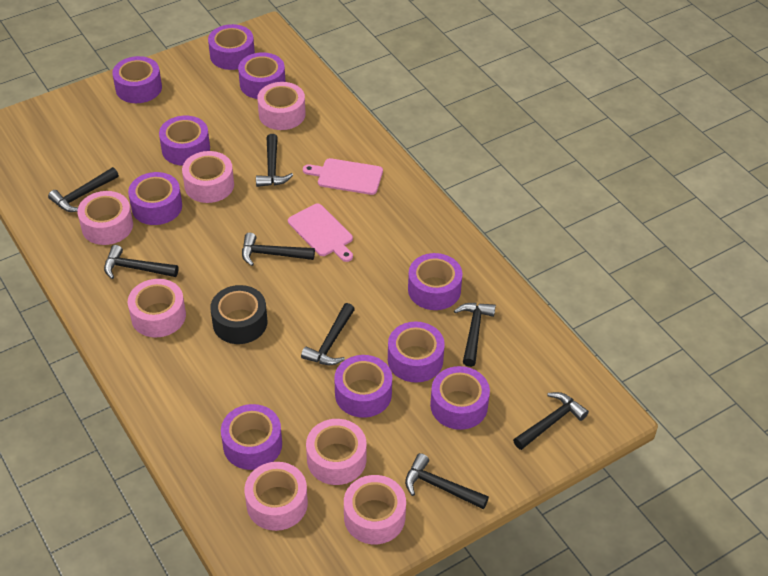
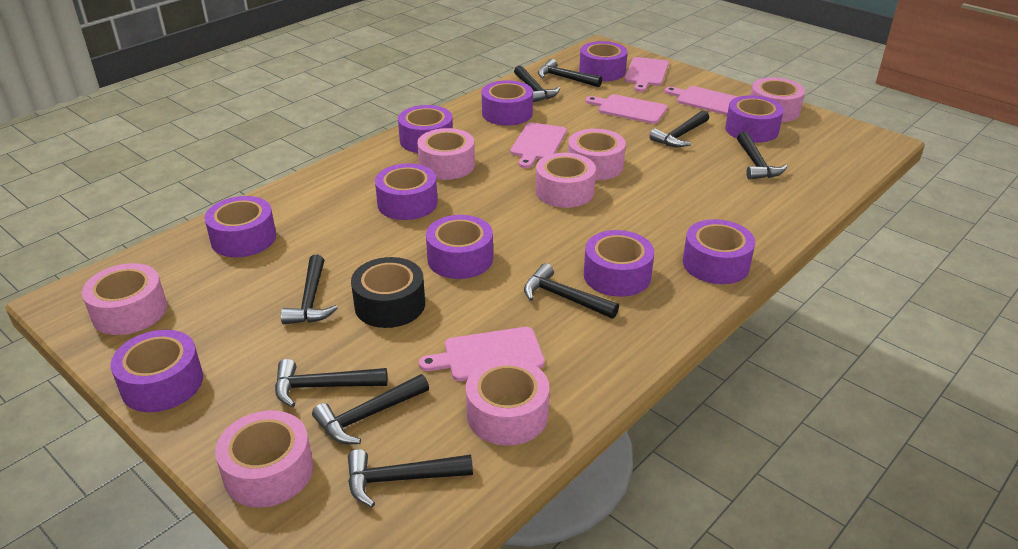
black hammer: [48,167,119,212] [104,245,178,279] [242,233,315,266] [256,134,293,187] [301,303,355,365] [405,453,489,509] [454,303,496,367] [513,392,589,450] = 8 -> [275,359,387,407] [281,255,338,325] [312,374,429,444] [348,449,473,508] [514,65,560,102] [524,263,619,319] [538,59,602,87] [649,110,709,147] [737,132,787,180] = 9
pink cutting board: [288,204,353,262] [303,158,383,195] = 2 -> [419,327,545,381] [510,122,567,168] [585,94,667,124] [624,57,669,92] [664,86,738,115] = 5

